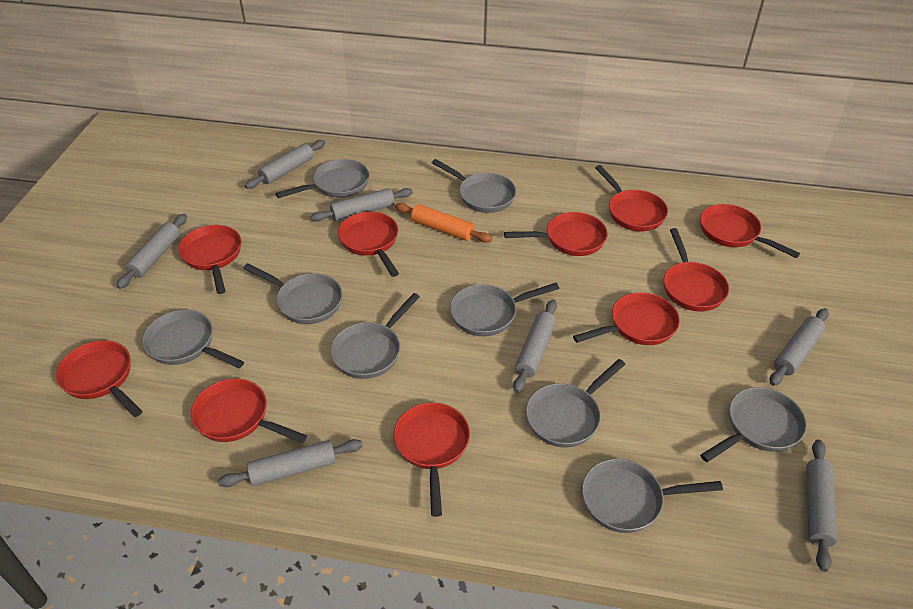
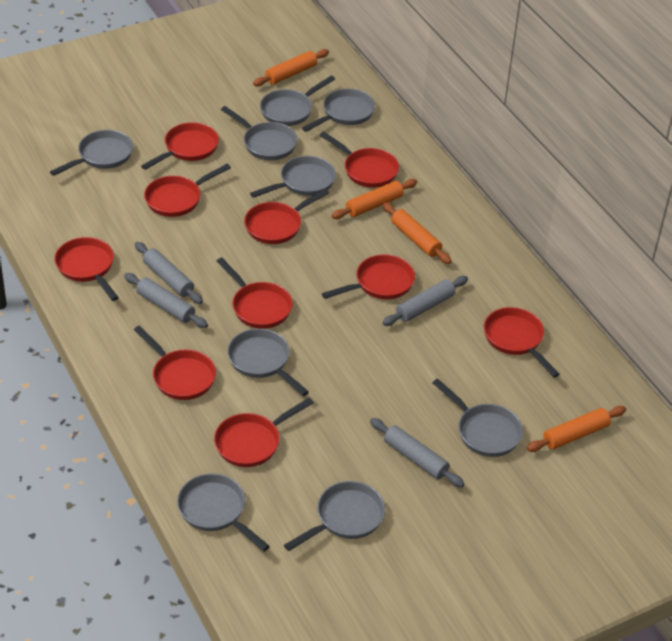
grey rolling pin: [117,214,187,289] [218,439,363,487] [245,140,325,189] [310,188,413,222] [513,300,557,393] [770,308,829,386] [806,439,837,572] = 7 -> [124,273,208,328] [135,242,203,304] [370,418,464,488] [382,276,468,326] = 4
orange rolling pin: [395,203,492,243] = 1 -> [253,49,329,86] [331,179,417,219] [383,202,452,264] [527,406,626,452] = 4

